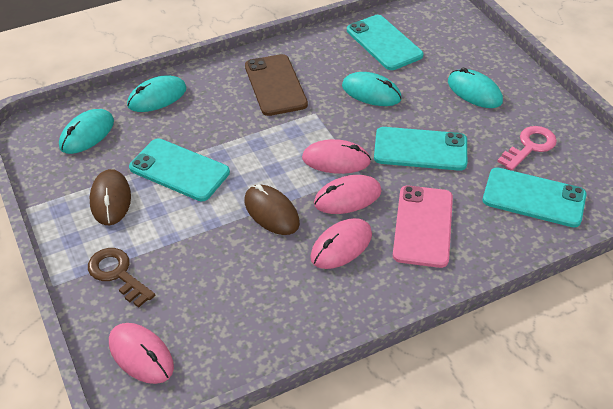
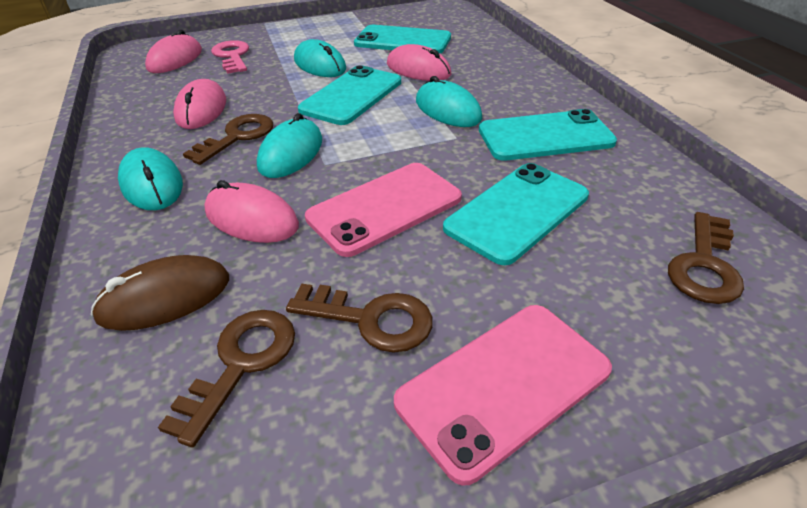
brown key: [88,248,155,308] = 1 -> [158,310,295,448] [183,114,273,165] [286,284,433,353] [668,212,744,304] = 4
brown mouse: [90,169,131,225] [244,184,300,235] = 2 -> [91,255,229,331] = 1
brown phone: [245,54,308,116] = 1 -> none = 0
pink phone: [393,186,453,268] = 1 -> [305,163,462,257] [394,305,612,486] = 2

